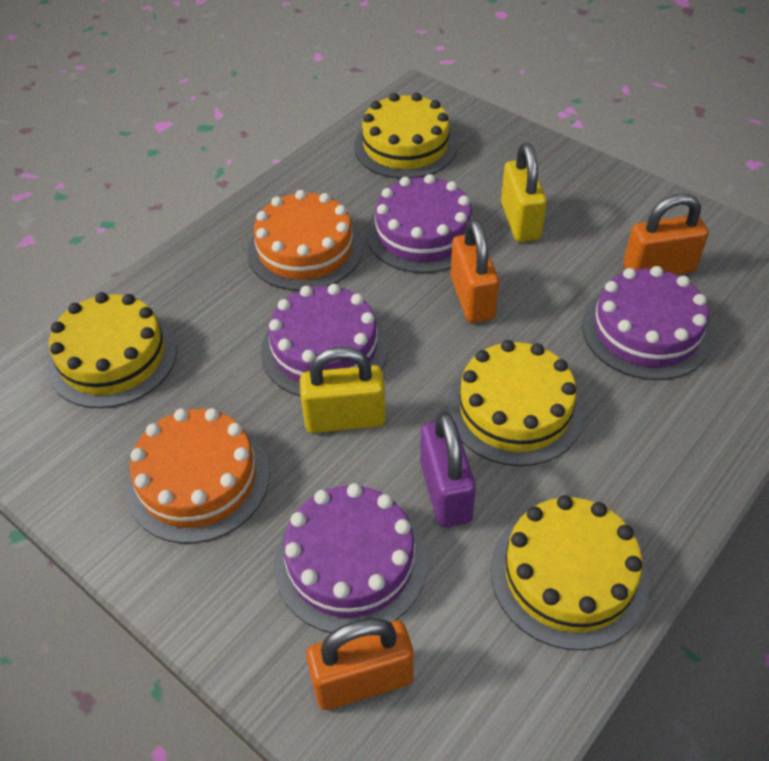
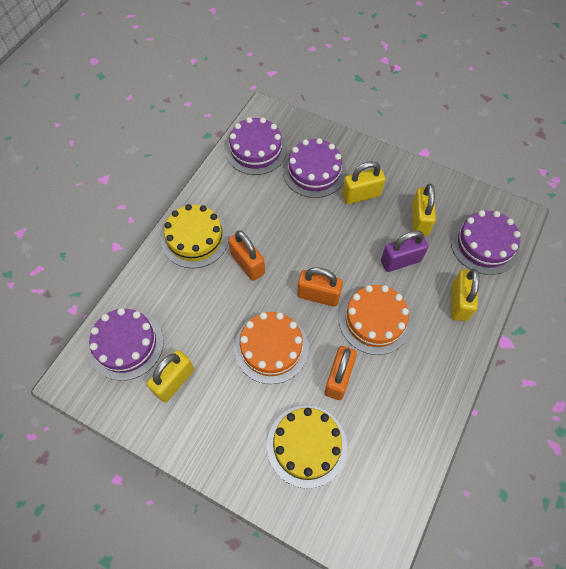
yellow cake: [47,292,177,408] [354,93,458,179] [447,340,584,466] [491,495,649,650] = 4 -> [161,204,229,268] [267,405,347,489] = 2
yellow padlock: [300,346,386,433] [501,143,547,242] = 2 -> [147,350,194,402] [342,161,386,204] [411,184,436,236] [451,269,480,321] = 4

